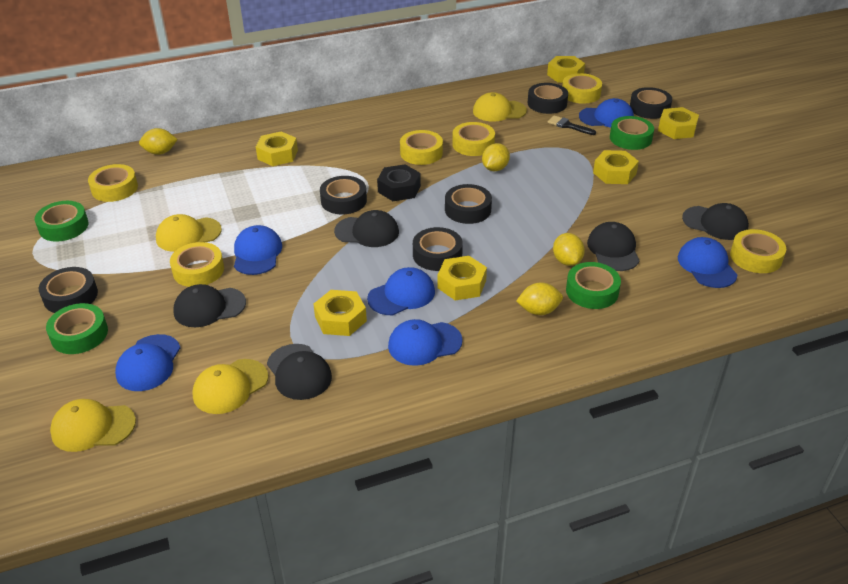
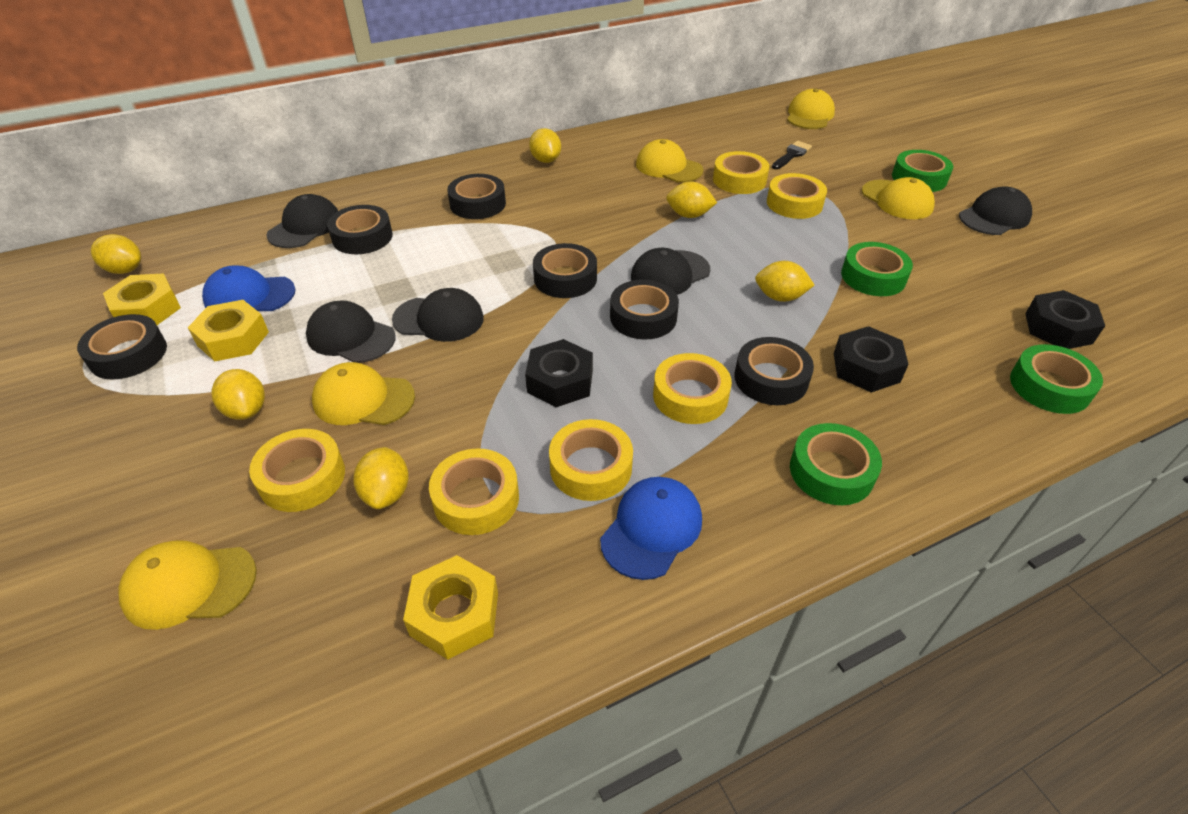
black nut: [377,164,421,201] = 1 -> [525,339,593,407] [834,326,909,393] [1025,290,1105,349] = 3
blue cap: [115,334,180,391] [234,225,282,275] [367,267,435,315] [388,319,463,366] [579,98,634,128] [678,237,737,288] = 6 -> [202,265,296,311] [600,477,702,580] = 2
yellow cap: [50,399,136,452] [156,214,222,252] [192,359,268,414] [473,92,527,122] = 4 -> [119,540,257,630] [312,362,415,425] [636,139,703,183] [787,89,835,129] [862,177,935,219] = 5
yellow lemon: [139,128,178,155] [482,143,510,171] [516,283,563,315] [553,233,585,266] = 4 -> [91,234,141,274] [211,369,265,420] [353,447,409,509] [529,128,561,163] [666,182,717,218] [755,261,814,302] = 6
yellow nut: [256,132,298,166] [313,290,367,336] [437,256,487,300] [547,56,585,83] [593,150,639,184] [658,107,699,139] = 6 -> [103,273,181,325] [188,300,269,361] [403,555,498,660] = 3

